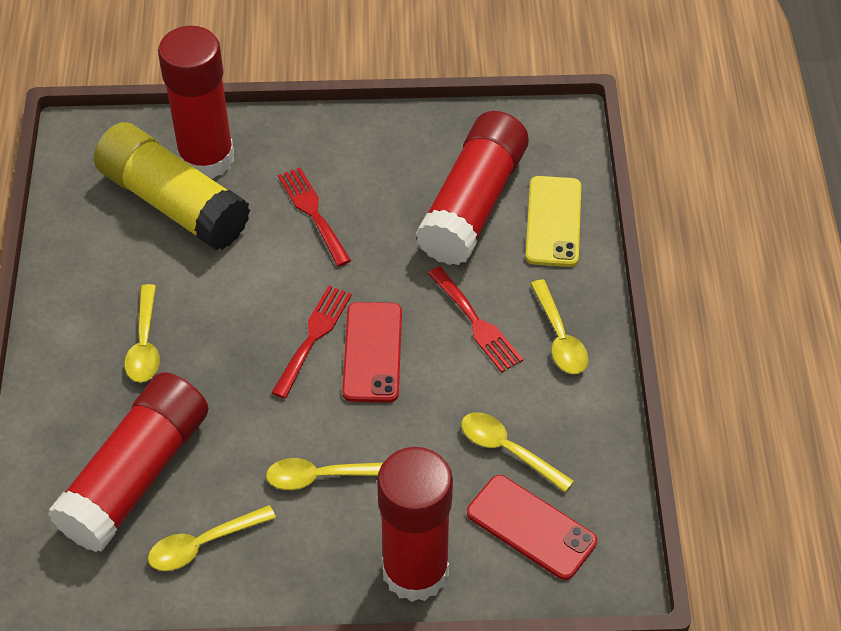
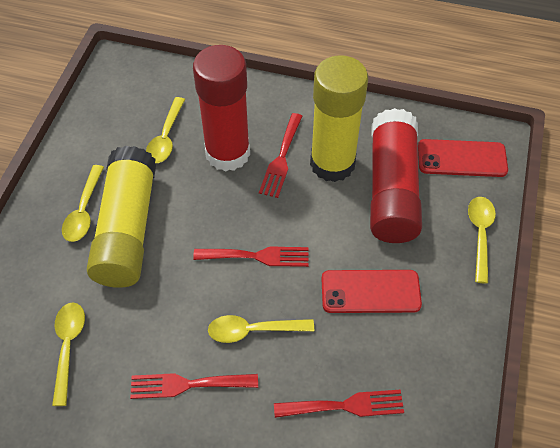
red fork: [271,286,352,399] [278,167,351,267] [428,266,523,373] = 3 -> [130,373,258,399] [193,247,308,267] [259,113,303,198] [274,390,404,418] = 4
red glue stick: [48,372,209,552] [158,26,234,179] [377,447,453,602] [415,111,529,265] = 4 -> [193,45,250,172] [370,108,422,243] = 2
yellow glue stick: [94,122,250,250] = 1 -> [87,146,156,288] [310,55,368,182] = 2
yellow phone: [525,176,581,267] = 1 -> none = 0

